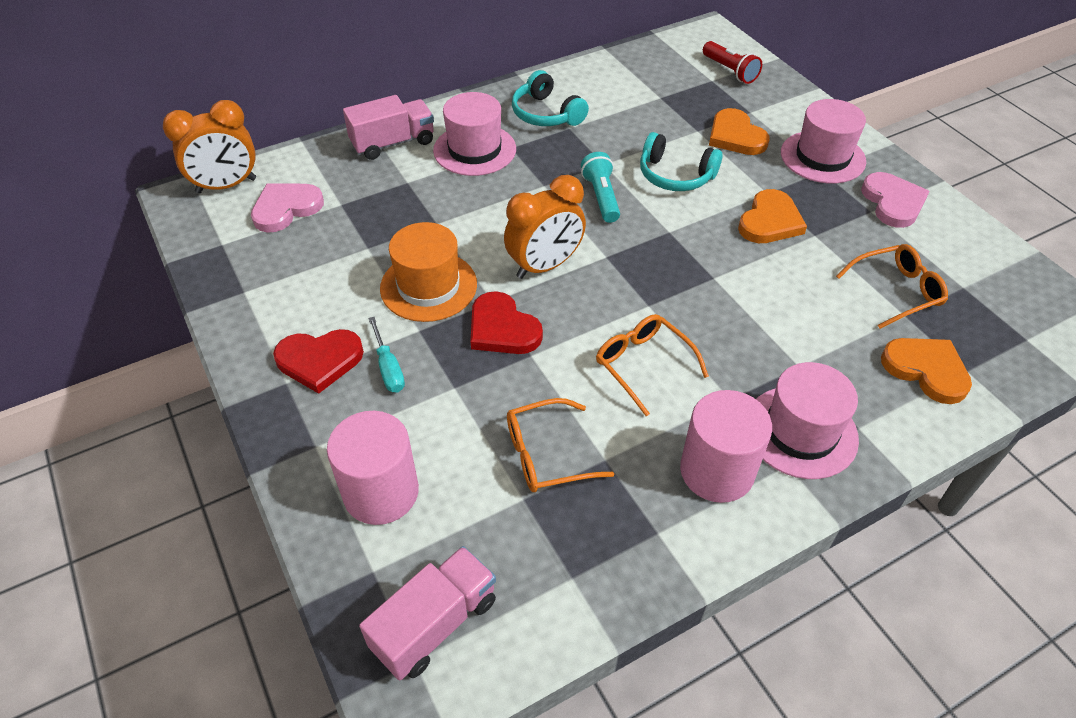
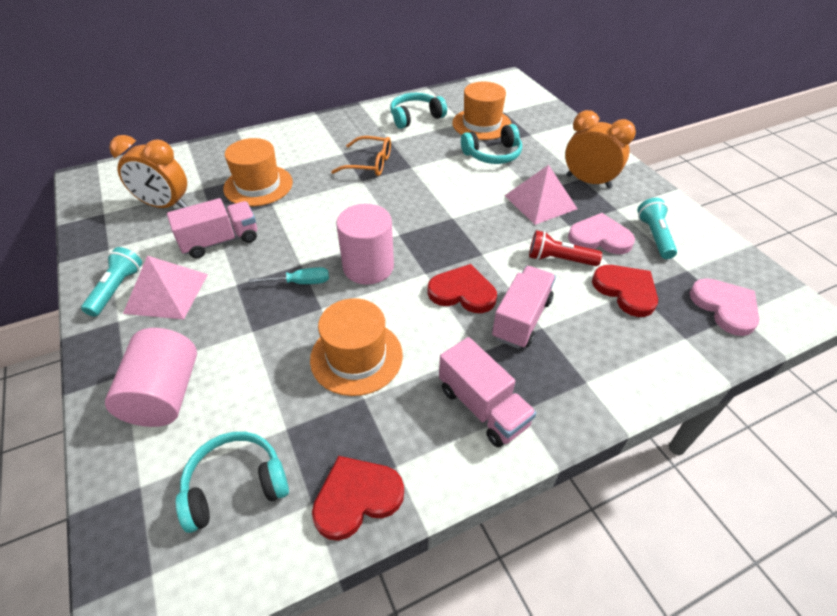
orange glasses: [507,398,614,492] [596,314,709,416] [836,244,948,329] = 3 -> [331,136,391,176] = 1
orange hat: [380,222,477,322] = 1 -> [223,138,293,206] [310,298,403,396] [452,82,512,140] = 3
orange heart: [709,108,770,155] [738,189,807,243] [881,338,972,404] = 3 -> none = 0
pink hat: [433,92,516,176] [756,362,859,479] [781,99,866,184] = 3 -> none = 0
pink pyramid: none = 0 -> [123,256,208,319] [505,165,578,225] = 2
pink truck: [343,95,434,160] [359,546,496,681] = 2 -> [167,198,257,259] [439,337,536,447] [492,266,556,349] = 3
red heart: [273,329,364,394] [470,291,543,354] = 2 -> [312,456,404,541] [428,264,497,313] [592,265,658,317] = 3
turquoise flashlight: [581,152,620,223] = 1 -> [81,247,142,317] [638,198,677,259] = 2
turquoise headphones: [512,70,589,126] [640,132,722,191] = 2 -> [176,432,289,533] [390,93,447,129] [461,124,522,164] = 3

